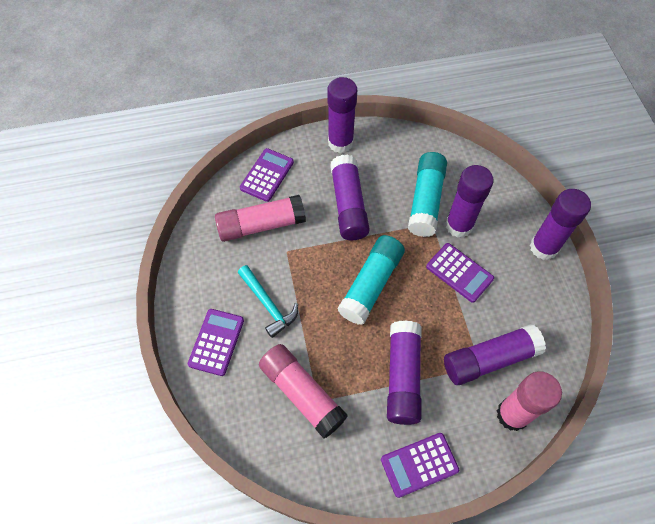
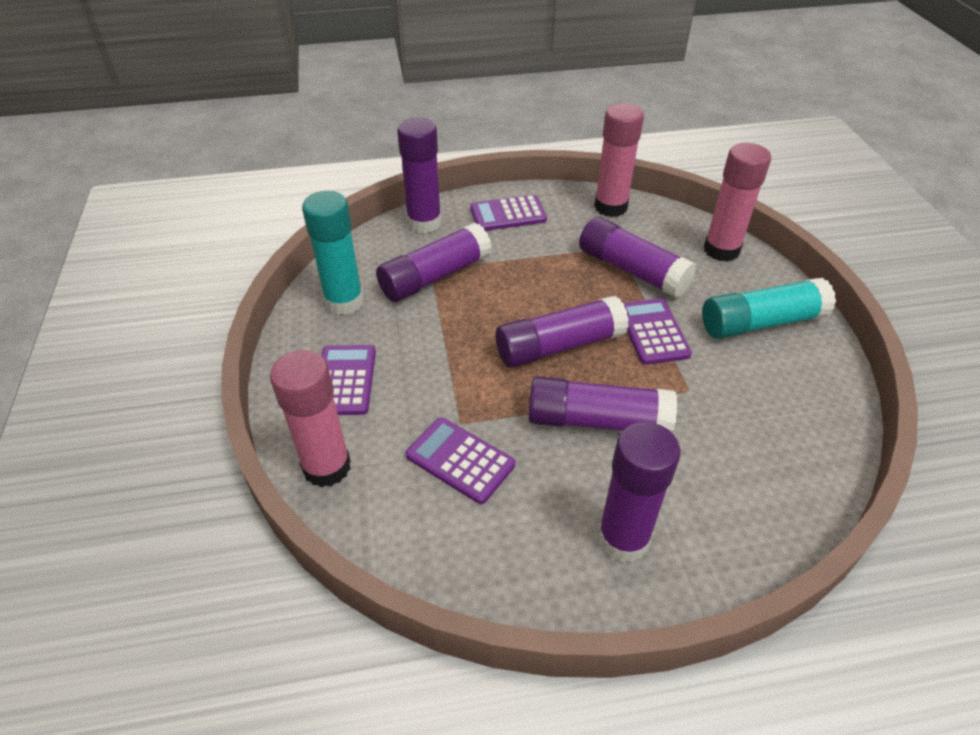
turquoise hammer: [238,265,298,338] = 1 -> none = 0

